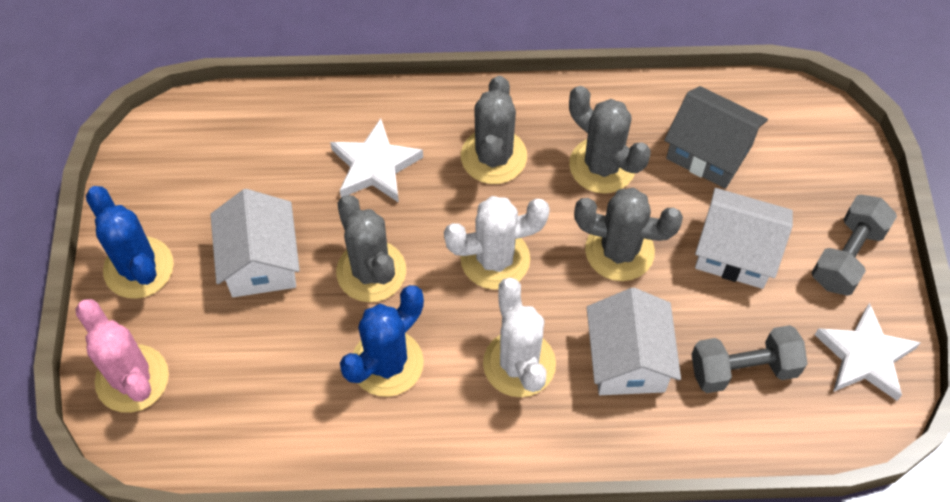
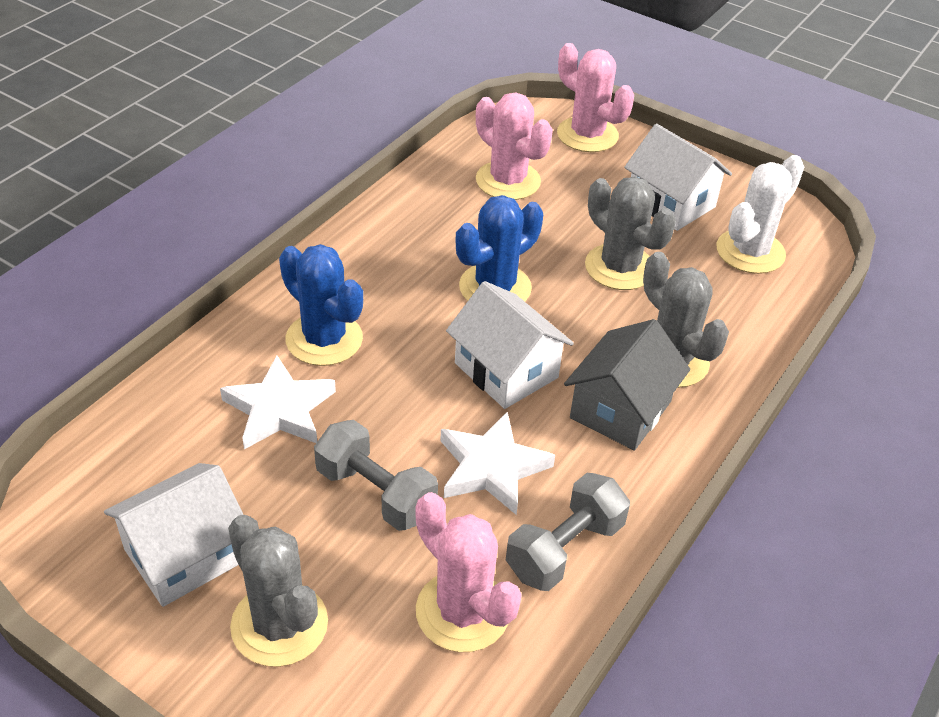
grey cactus: [336,195,406,302] [461,76,527,184] [569,86,651,194] [574,188,683,281] = 4 -> [228,515,328,667] [585,177,676,290] [643,252,729,388] = 3
pink cactus: [75,299,169,413] = 1 -> [415,492,522,652] [476,92,553,200] [557,43,634,152] = 3
white cactus: [444,196,550,290] [483,278,556,397] = 2 -> [716,155,804,274] = 1

